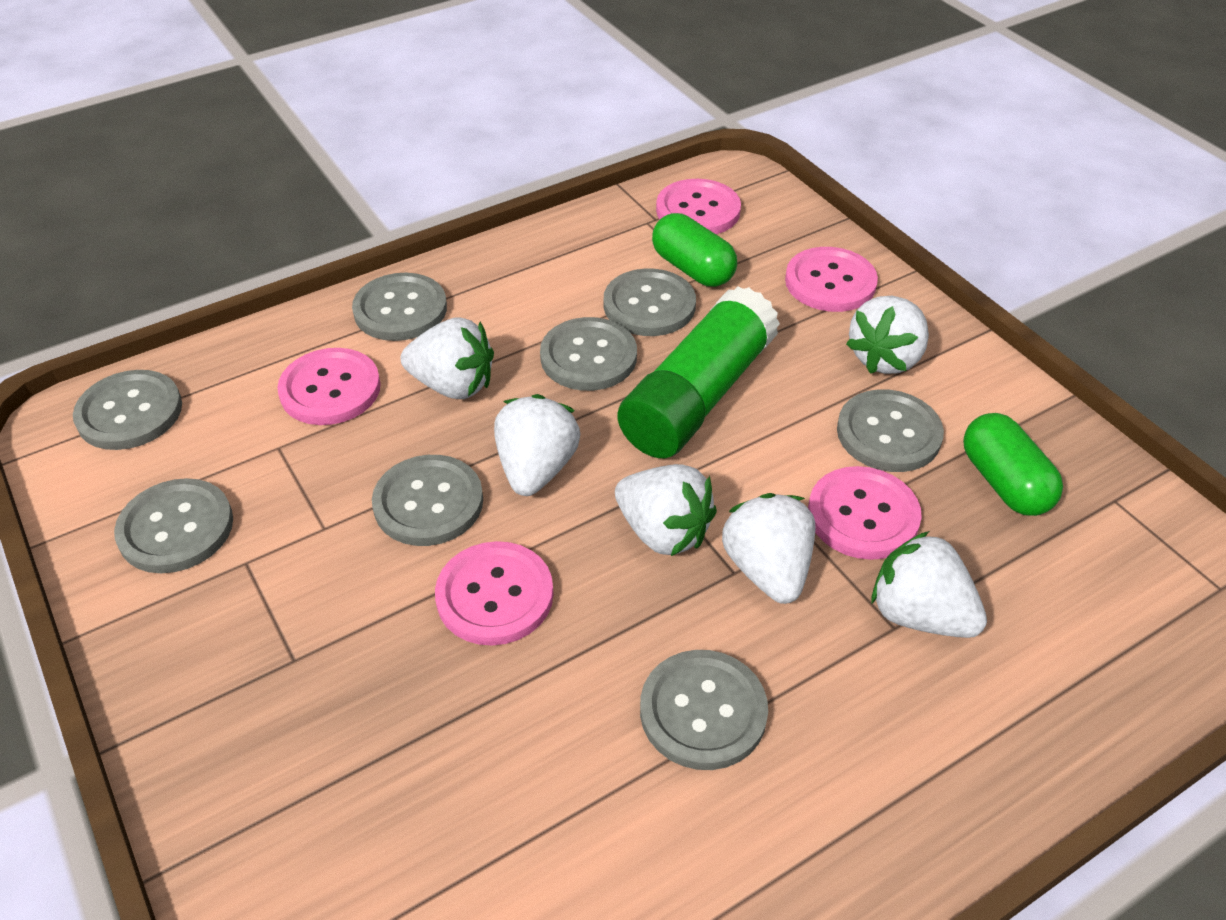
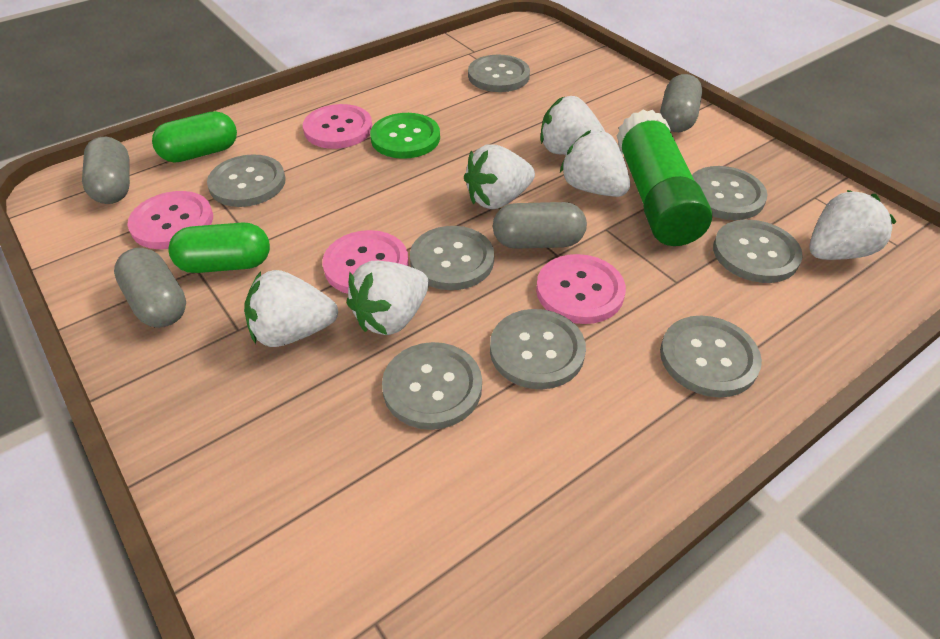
green button: none = 0 -> [370,113,440,159] = 1
grey capsule: none = 0 -> [82,137,130,204] [114,248,186,328] [493,202,587,249] [660,74,702,132] = 4
pink button: [277,348,381,425] [435,541,554,646] [656,179,741,234] [785,247,878,312] [808,466,922,560] = 5 -> [127,191,213,249] [303,104,372,149] [322,230,409,294] [536,254,626,324] = 4

